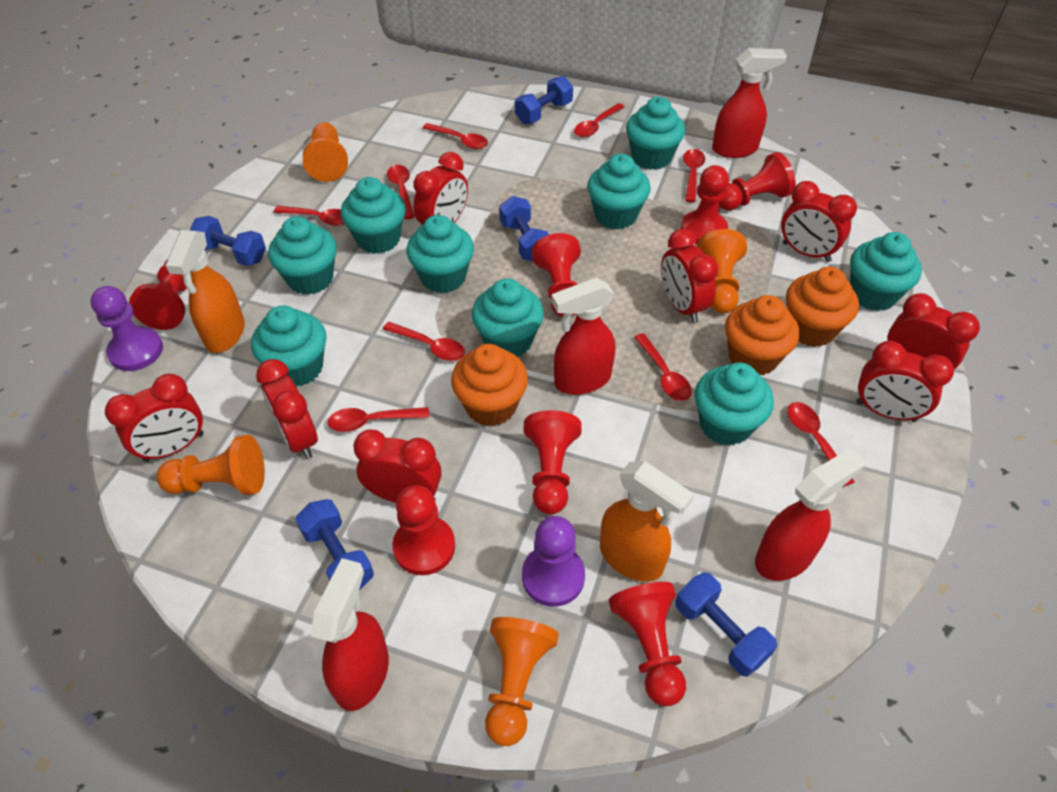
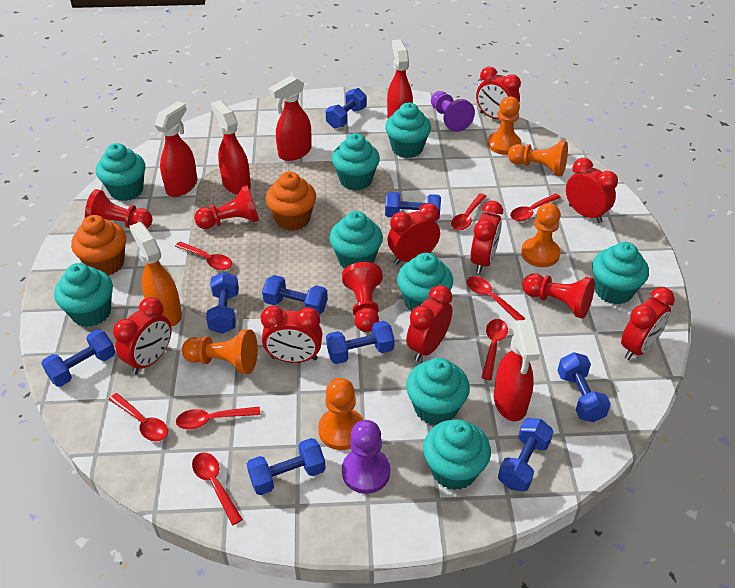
blue dumbbell: [189,216,266,266] [295,499,374,590] [499,196,549,261] [515,76,573,124] [675,572,777,677] = 5 -> [41,330,116,387] [206,272,239,334] [247,438,326,495] [262,275,328,315] [326,88,367,128] [326,321,395,364] [385,192,441,219] [498,418,554,491] [557,352,611,422] = 9
orange cupcake: [451,344,528,426] [725,295,799,375] [786,267,859,347] = 3 -> [71,215,126,276] [266,171,316,231] = 2
orange pawn: [157,435,265,495] [303,122,348,182] [485,617,559,746] [697,229,747,313] = 4 -> [182,329,258,374] [318,378,363,450] [488,97,521,155] [508,141,568,176] [521,203,561,267] = 5
orange spray bottle: [165,230,245,353] [600,461,694,582] = 2 -> [129,222,182,327] = 1
red pawn: [129,259,187,330] [392,485,455,575] [524,410,581,514] [532,233,581,317] [608,582,686,706] [681,165,729,244] [718,152,796,211] = 7 -> [85,189,153,228] [194,185,259,229] [342,262,383,332] [522,273,595,319] = 4
red spoon: [274,206,345,226] [327,407,429,432] [383,322,465,361] [387,165,415,219] [423,123,488,149] [574,103,624,137] [634,333,692,401] [683,149,705,202] [787,402,854,487] = 9 -> [109,393,168,441] [175,241,232,270] [176,407,260,429] [192,452,243,525] [451,193,487,230] [467,276,525,320] [481,319,508,380] [510,193,561,221] = 8
red spray bottle: [310,558,389,711] [551,278,615,395] [712,48,787,158] [755,448,864,581] = 4 -> [155,101,197,197] [211,100,251,195] [269,75,312,161] [387,39,413,119] [494,320,540,421] = 5

